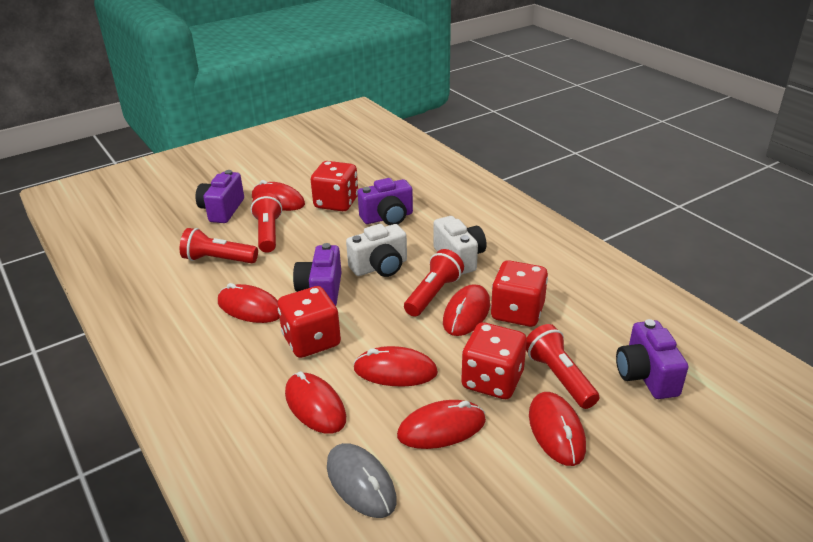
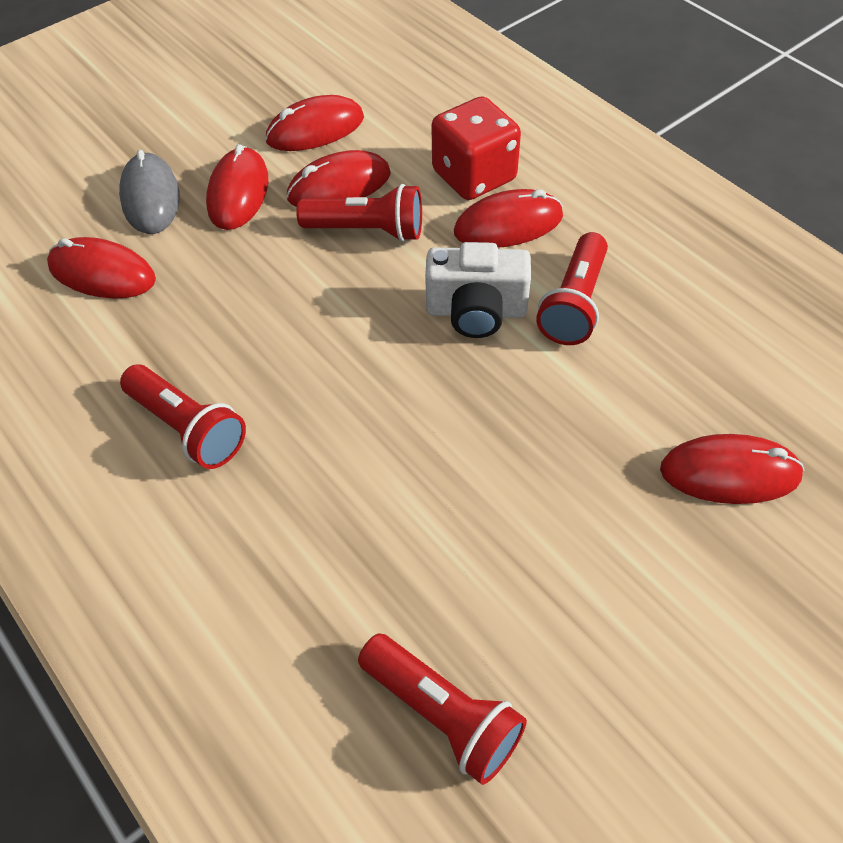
purple camera: [196,170,244,223] [293,243,342,306] [358,178,413,225] [616,319,688,399] = 4 -> none = 0
red dice: [278,286,341,358] [311,161,358,211] [461,322,527,399] [491,260,548,327] = 4 -> [431,96,521,200] = 1
red mouse: [218,283,279,323] [252,180,305,211] [285,371,346,434] [353,346,438,387] [397,400,486,449] [443,284,490,336] [529,392,586,466] = 7 -> [47,237,156,299] [206,144,268,230] [265,95,364,151] [286,150,391,207] [454,189,563,248] [660,434,804,504] = 6
white camera: [346,224,407,277] [433,216,487,275] = 2 -> [425,242,531,338] = 1

